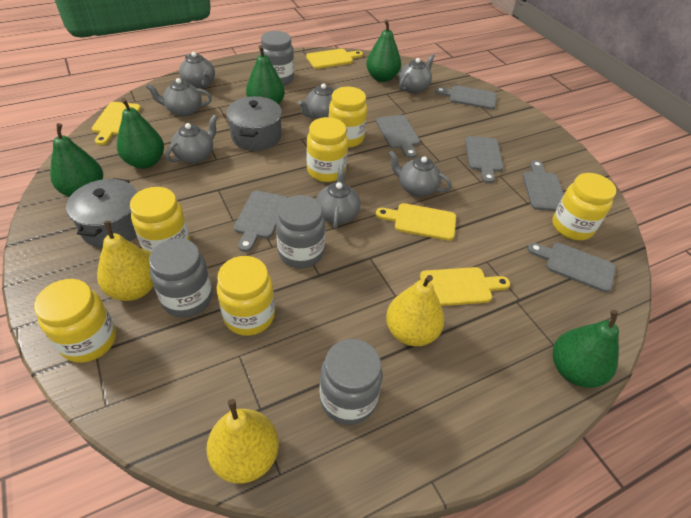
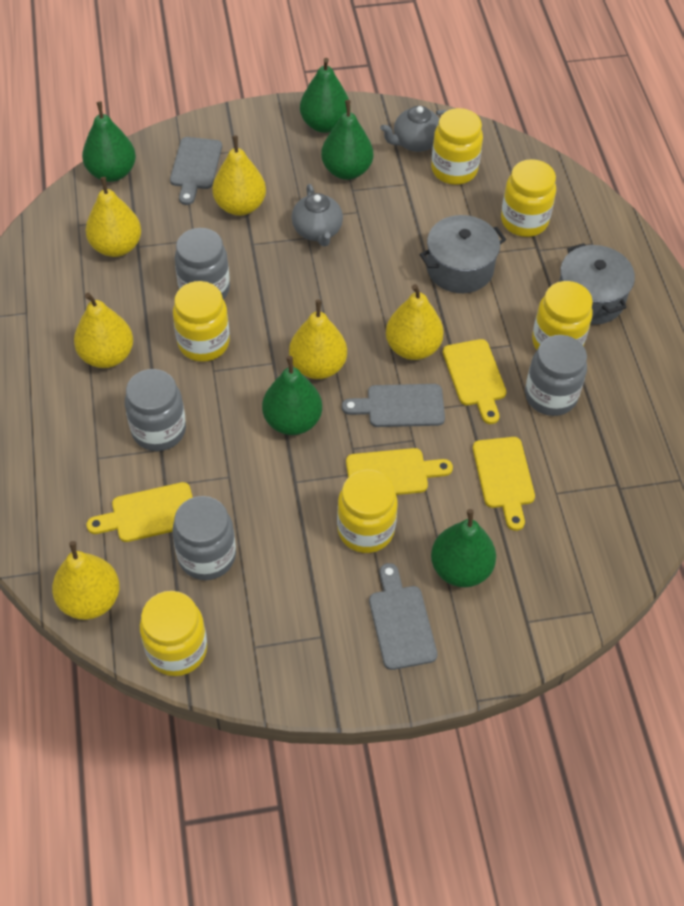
grey cutting board: [234,191,287,252] [376,115,420,158] [435,85,497,109] [465,136,503,183] [523,160,564,211] [527,243,616,292] = 6 -> [170,137,222,205] [342,384,445,427] [369,563,437,670] = 3
grey teapot: [146,78,212,116] [166,115,218,163] [179,52,215,89] [298,83,340,119] [316,165,360,230] [388,151,452,196] [398,54,435,93] = 7 -> [292,184,343,246] [380,106,448,152] = 2
yellow pear: [97,221,153,301] [206,399,279,484] [386,275,445,346] = 3 -> [52,541,120,620] [74,292,133,368] [86,177,141,257] [212,136,266,216] [289,300,347,379] [386,284,444,360] = 6

